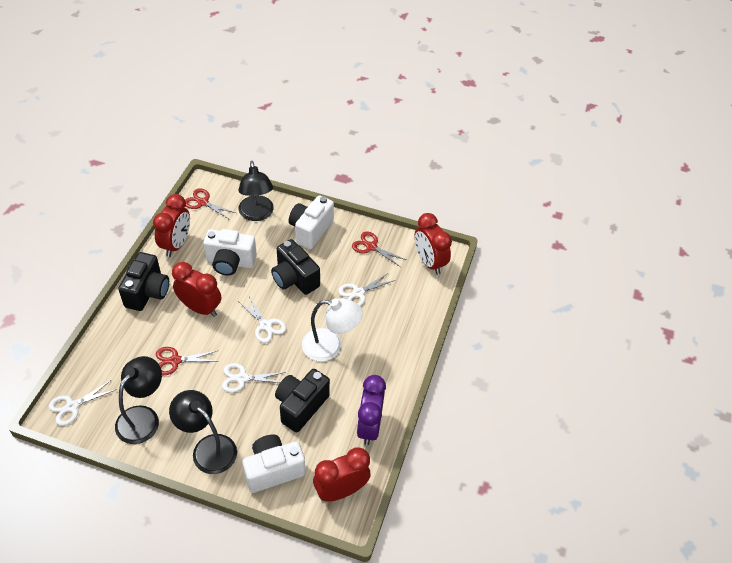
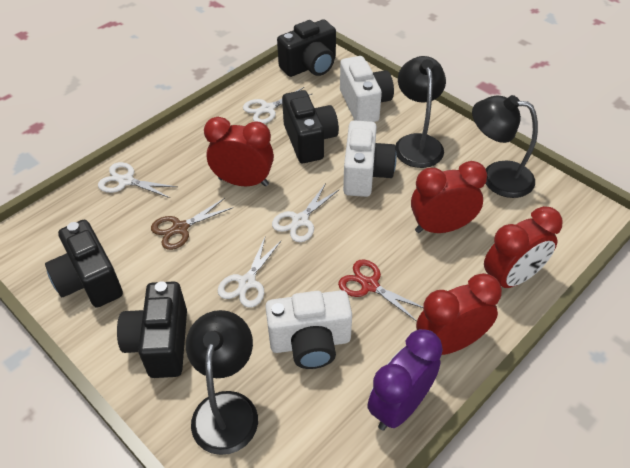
black camera: [118,252,169,311] [271,239,320,295] [275,369,330,433] = 3 -> [45,220,123,308] [117,281,187,378] [277,20,336,77] [282,90,339,163] = 4
brown scissors: none = 0 -> [151,198,234,250] = 1
red scissors: [156,347,216,375] [185,188,236,220] [352,232,406,267] = 3 -> [338,259,423,322] = 1
white lamp: [302,298,363,361] = 1 -> none = 0

